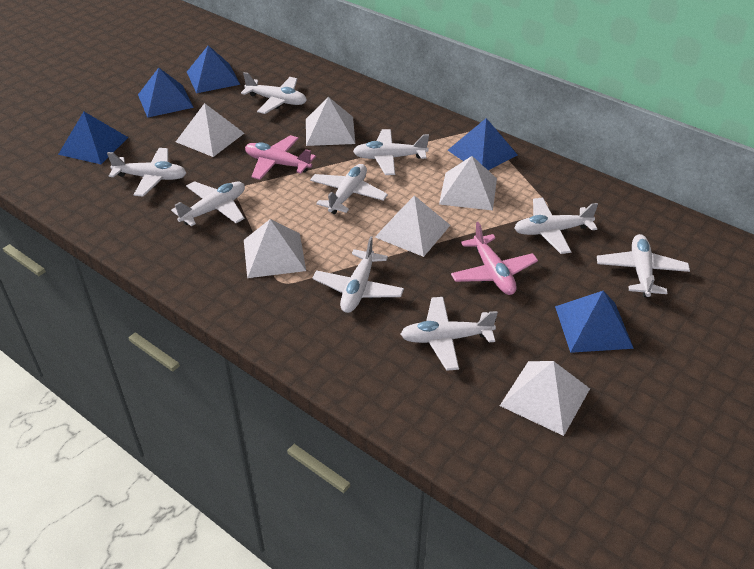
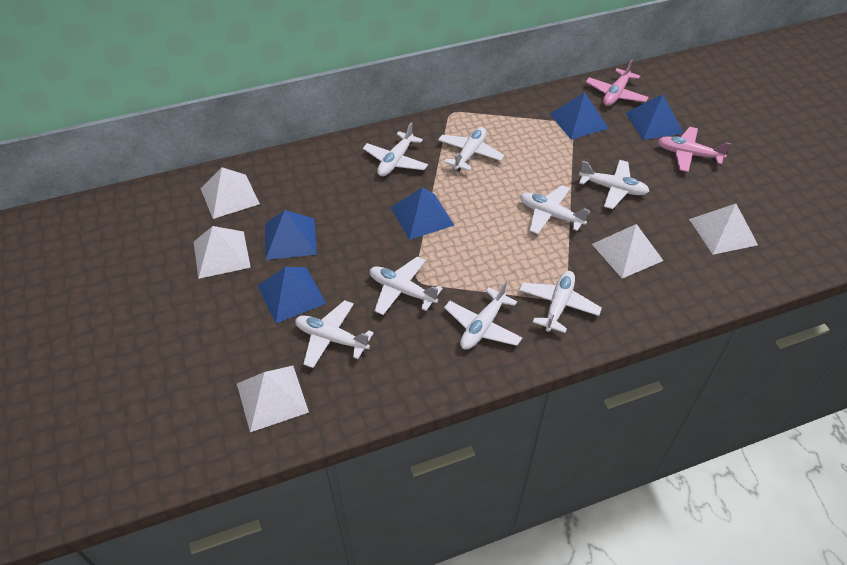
white plane: [107,148,186,197] [171,181,245,226] [241,72,307,114] [310,164,388,214] [312,236,404,313] [353,129,429,175] [400,297,498,371] [514,198,598,254] [597,234,690,297] = 9 -> [295,300,374,368] [363,122,428,176] [370,256,443,315] [438,127,504,171] [444,281,522,350] [519,271,602,333] [520,185,590,234] [579,160,649,209] = 8
white pyramid: [176,103,244,157] [244,219,306,278] [306,97,355,146] [375,195,450,257] [439,156,497,211] [500,361,590,436] = 6 -> [194,226,251,279] [200,167,260,219] [237,366,309,432] [592,224,663,278] [689,204,758,255] = 5

